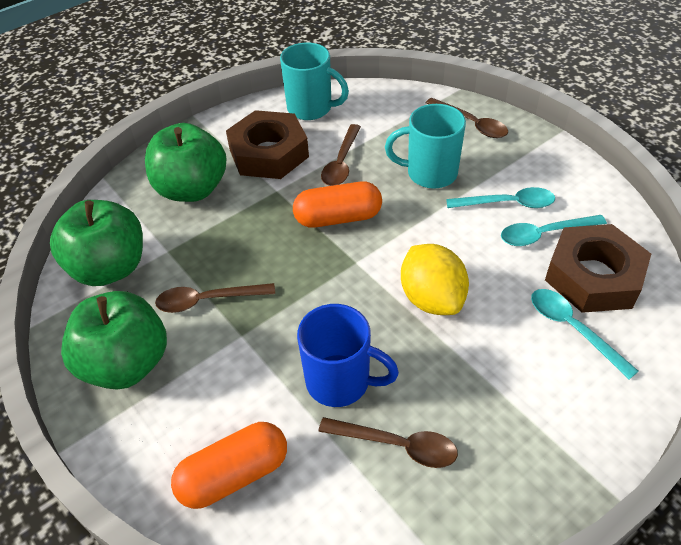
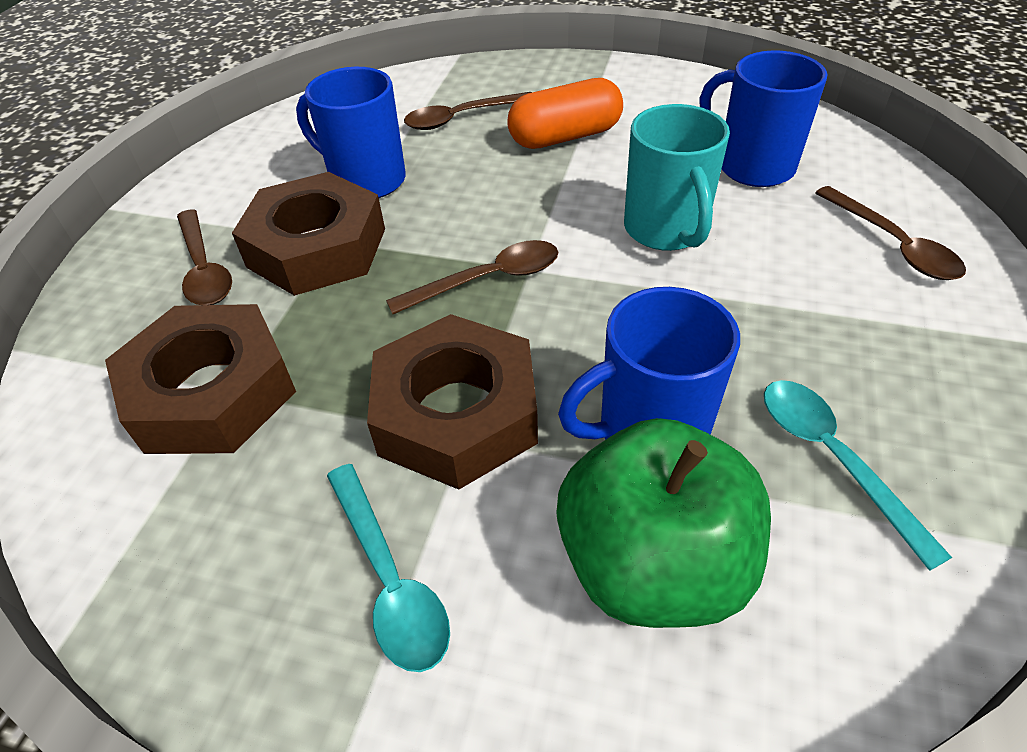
blue mug: [297,304,399,407] = 1 -> [296,67,406,198] [558,287,740,440] [699,50,827,187] = 3
brown nut: [226,110,309,179] [545,224,651,313] = 2 -> [105,304,296,454] [232,172,385,296] [367,314,538,490] = 3
green apple: [50,200,143,286] [61,291,167,390] [145,123,226,202] = 3 -> [556,418,771,628] = 1
orange capsule: [171,422,287,509] [293,181,382,228] = 2 -> [507,78,623,149] = 1
turquoise mug: [280,43,349,120] [385,104,466,189] = 2 -> [624,104,730,251] = 1
turquoise spoon: [446,187,555,208] [501,215,607,246] [531,289,639,379] = 3 -> [327,464,450,672] [764,380,952,571] = 2
yellow lemon: [401,244,469,315] = 1 -> none = 0

